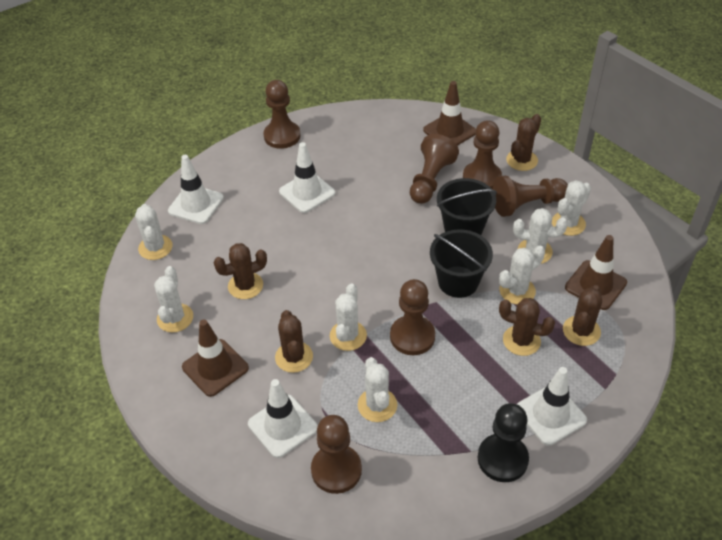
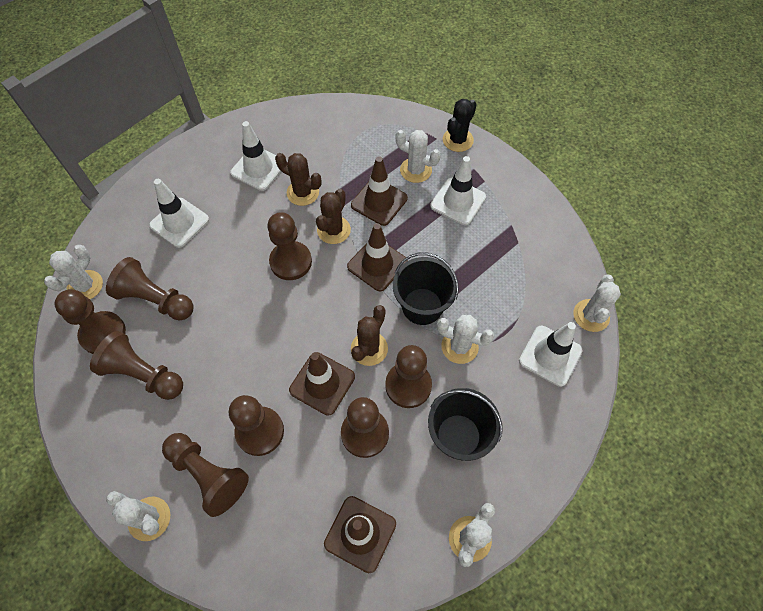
black cactus: none = 0 -> [443,99,477,152] = 1
black pawn: [478,403,529,482] = 1 -> none = 0
brown cactus: [213,243,267,299] [275,310,313,373] [499,298,555,356] [506,114,541,171] [563,285,602,346] = 5 -> [275,153,322,206] [316,189,351,244] [351,305,388,366] = 3
brown pawn: [264,80,300,149] [311,415,362,494] [390,279,435,355] [410,134,459,204] [463,120,502,190] [493,176,568,217] = 6 -> [54,289,126,354] [90,331,183,400] [106,257,193,320] [162,433,249,517] [229,395,284,456] [267,212,312,280] [341,397,389,458] [385,345,432,408] = 8
brown traffic cone: [182,319,249,397] [423,81,476,146] [565,235,627,310] = 3 -> [289,352,355,416] [324,496,396,573] [347,223,408,291] [351,156,408,226] = 4
white cactus: [135,204,173,260] [154,266,193,332] [330,283,367,351] [358,357,397,422] [499,246,545,304] [513,208,568,264] [552,180,591,236] = 7 -> [44,245,103,299] [106,491,170,541] [395,130,441,183] [437,315,495,364] [449,503,495,567] [573,275,621,332] = 6

